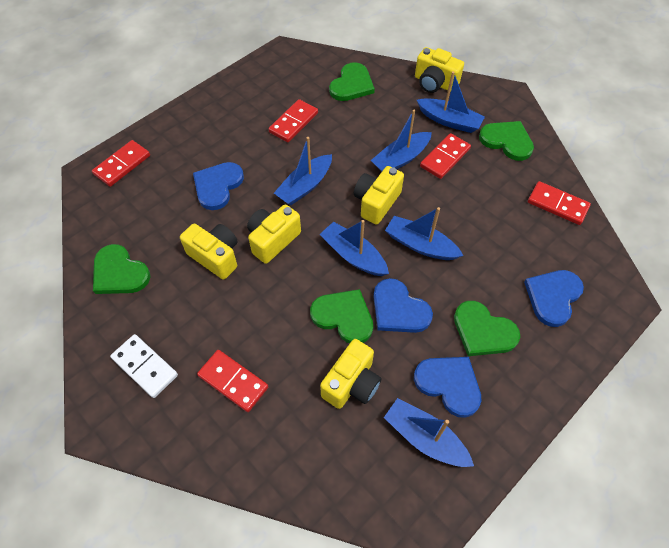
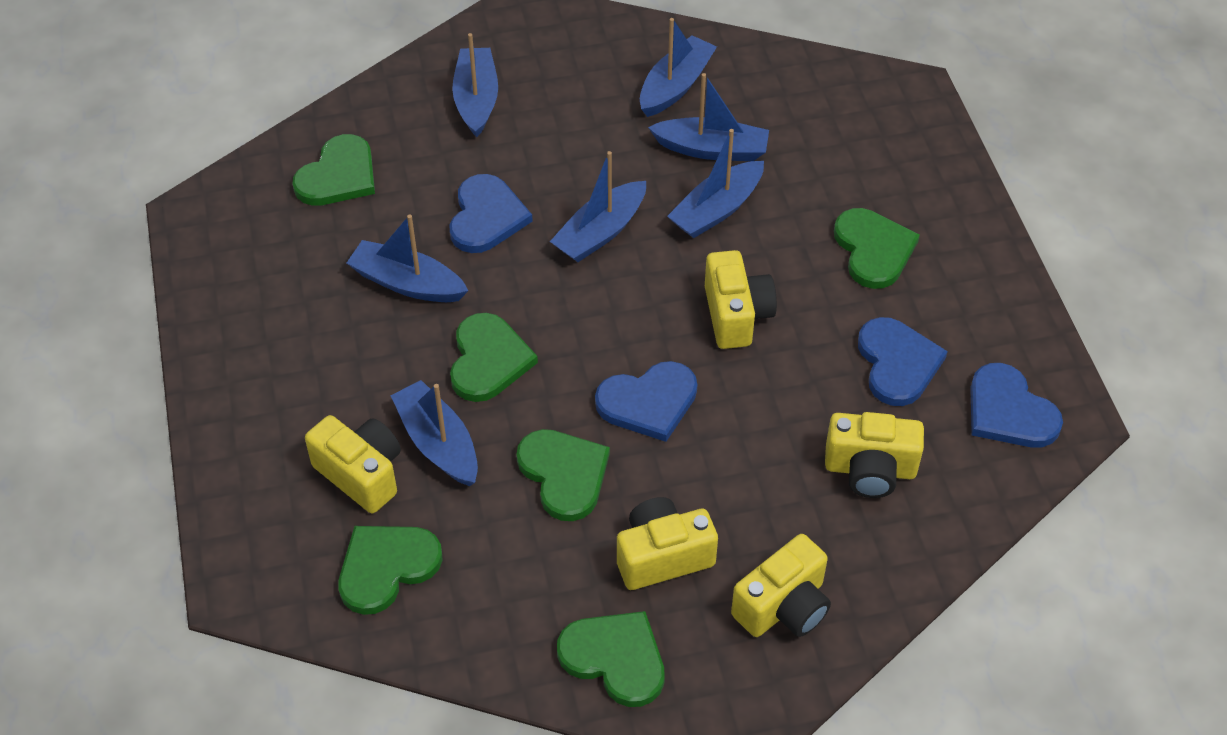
blue boat: [274,137,332,205] [320,220,389,276] [371,110,432,171] [384,398,474,467] [385,207,463,260] [417,71,485,133] = 6 -> [347,214,468,302] [391,380,478,486] [452,33,498,137] [550,151,646,262] [640,18,717,117] [648,73,769,161] [667,129,764,238] = 7
green heart: [93,244,151,294] [310,289,373,343] [329,62,375,101] [454,301,520,356] [479,121,534,161] = 5 -> [292,134,375,206] [339,526,443,615] [450,313,538,402] [516,429,610,521] [557,611,665,707] [834,208,920,289] = 6
red domino: [92,140,150,187] [197,350,268,412] [268,99,318,142] [420,133,471,179] [528,181,591,225] = 5 -> none = 0
white domino: [110,334,178,398] = 1 -> none = 0

